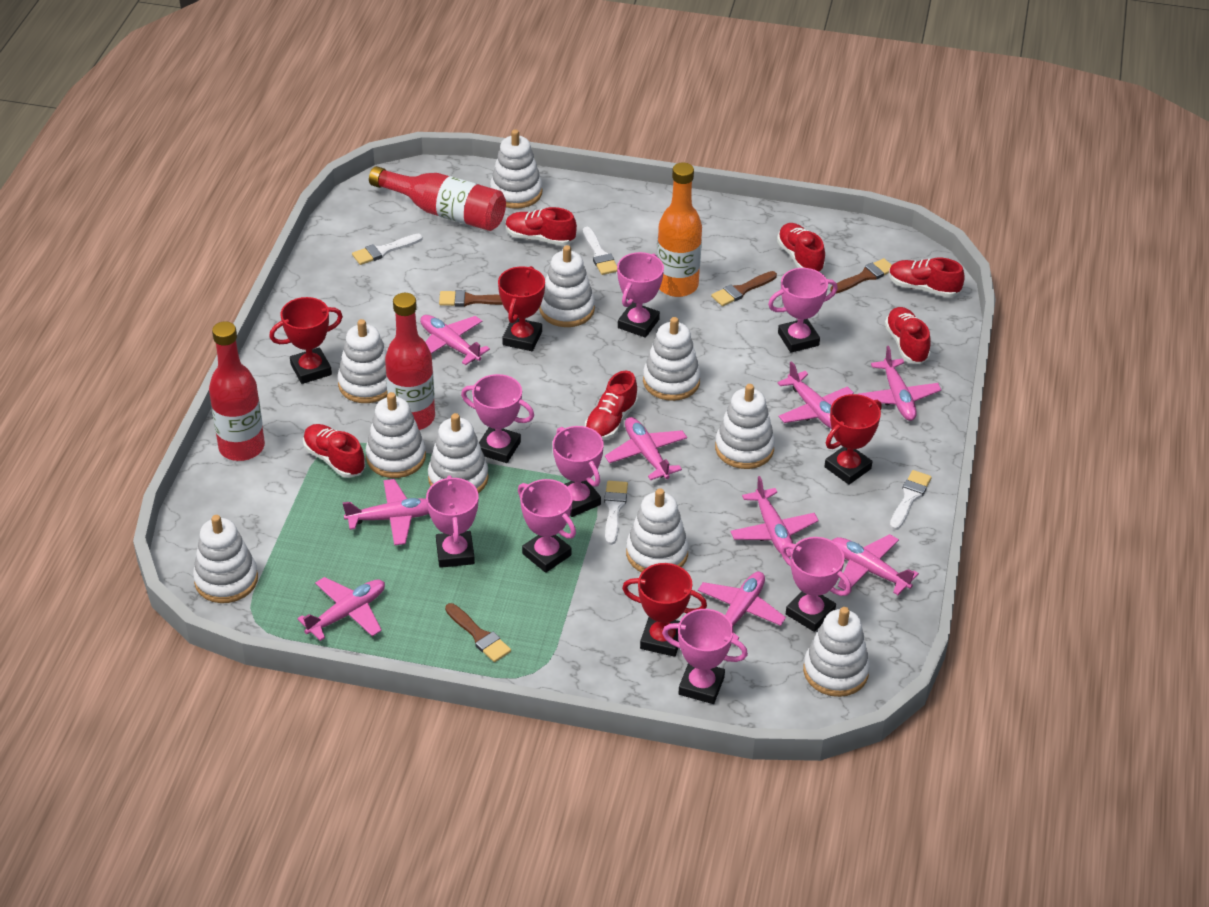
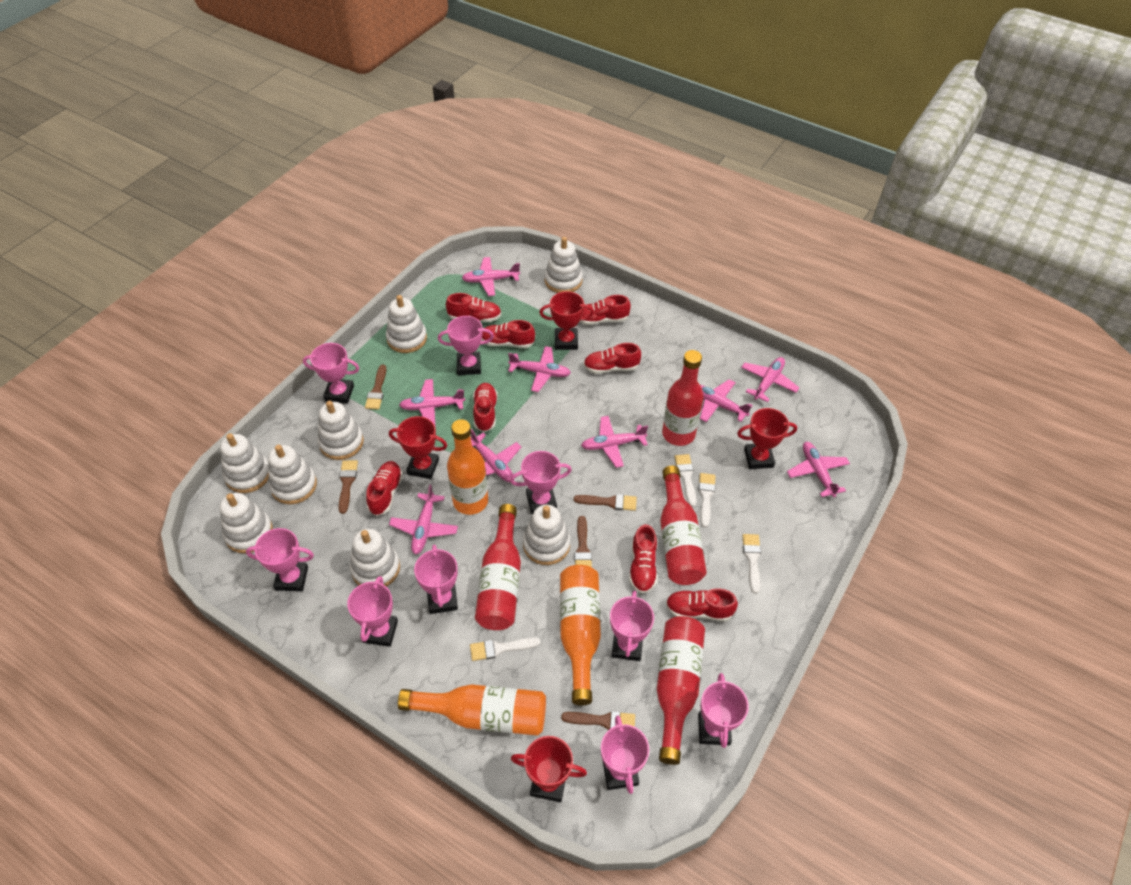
brown brush: [439,290,503,307] [445,603,511,662] [711,271,777,306] [831,258,892,294] = 4 -> [339,460,358,514] [365,365,386,410] [561,711,635,730] [574,494,637,511] [574,516,592,567] = 5
orange bottle: [657,162,702,297] = 1 -> [398,684,546,736] [447,419,488,515] [560,565,601,705] = 3
pink trophy: [426,475,479,568] [461,374,534,463] [518,479,576,573] [553,426,604,517] [617,252,664,338] [662,609,748,704] [768,268,838,353] [781,537,852,632] = 8 -> [246,528,314,591] [303,343,359,404] [347,576,398,647] [414,544,458,614] [438,316,494,375] [510,451,572,514] [601,716,649,794] [610,590,654,661] [698,673,749,748] = 9
red bottle: [209,321,265,461] [369,166,506,231] [385,293,435,430] = 3 -> [475,504,521,630] [657,616,705,765] [660,466,707,585] [662,350,704,446] = 4
red shoe: [303,424,366,478] [506,207,577,246] [585,371,638,440] [777,223,825,272] [885,307,931,364] [889,257,964,297] = 6 -> [366,461,403,516] [446,293,501,322] [473,383,498,432] [482,320,535,348] [579,295,631,325] [583,343,641,374] [629,524,657,594] [666,588,738,622] = 8
white stacking toy: [193,515,258,603] [337,319,387,403] [366,392,426,478] [428,413,489,493] [490,129,542,209] [539,245,595,327] [626,488,689,572] [643,317,701,401] [715,384,775,469] [803,607,870,697] = 10 -> [220,433,269,493] [220,493,273,553] [268,445,317,504] [318,401,364,460] [350,529,400,586] [386,295,427,353] [523,505,571,565] [545,237,583,293] = 8

